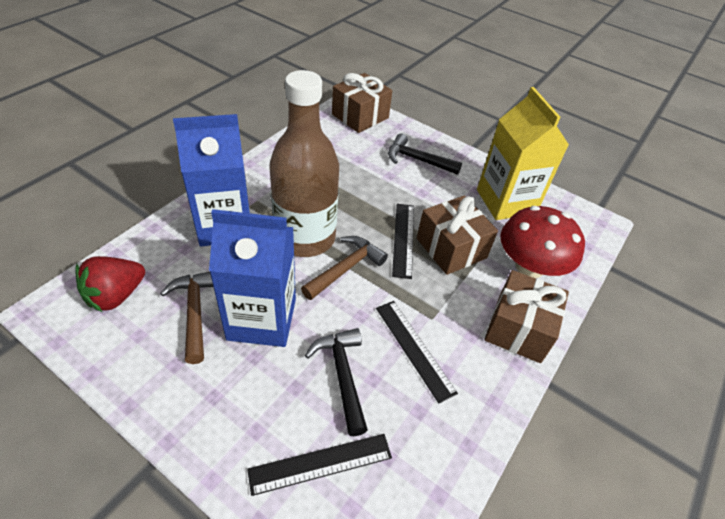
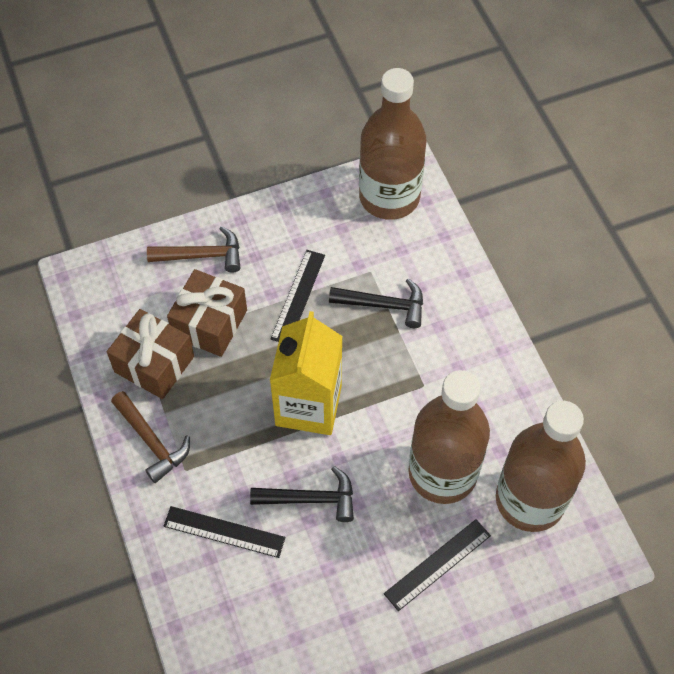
blue carton: [173,114,250,246] [209,209,296,347] = 2 -> none = 0
brown bottle: [269,70,339,257] = 1 -> [359,68,426,220] [408,370,490,504] [496,401,586,532] = 3
brown gift: [332,73,392,133] [417,196,498,275] [485,270,569,363] = 3 -> [107,309,194,399] [167,269,247,357] = 2
red mushroom: [500,206,585,278] = 1 -> none = 0
red strawberry: [75,256,145,313] = 1 -> none = 0

